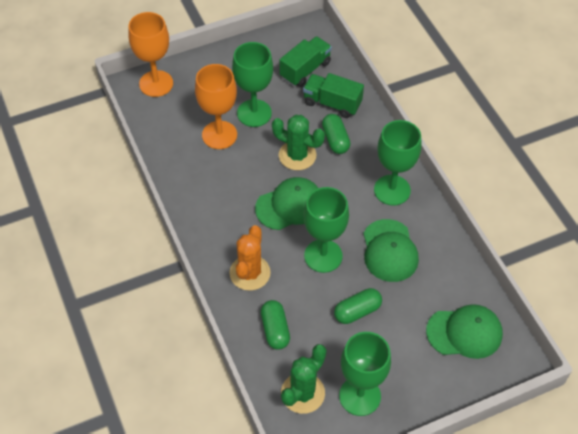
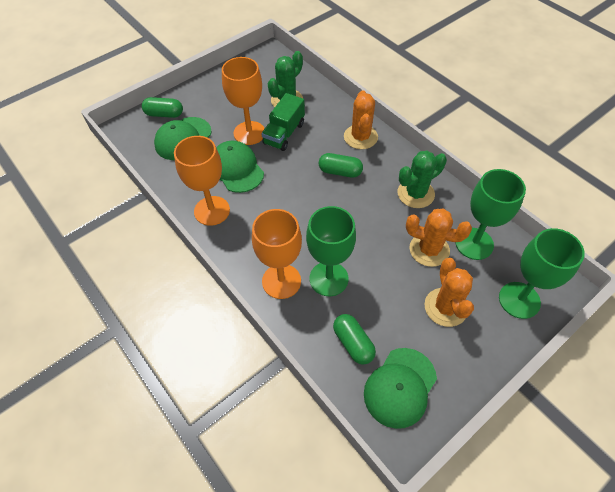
green goblet: [232,42,273,127] [304,187,349,273] [339,332,391,416] [374,120,422,206] = 4 -> [306,206,356,296] [455,169,526,260] [499,228,585,319] = 3
green truck: [280,36,332,87] [303,73,364,118] = 2 -> [262,93,305,151] = 1
orange cactus: [229,225,271,291] = 1 -> [344,90,378,149] [406,208,472,267] [424,258,474,327] = 3
orange goblet: [128,12,173,97] [195,64,237,149] = 2 -> [174,136,230,226] [222,57,265,145] [252,209,302,299] = 3

